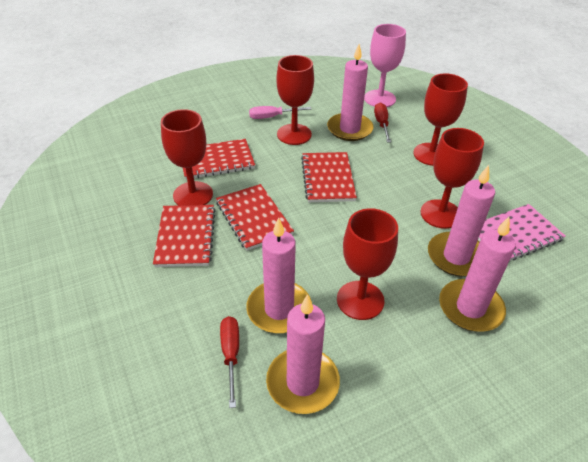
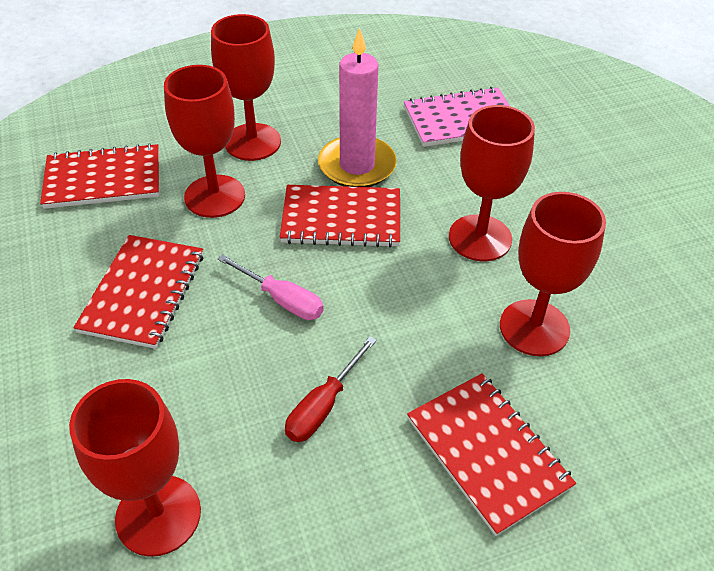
pink candle: [246,217,312,333] [266,294,340,414] [327,44,374,141] [428,165,495,277] [439,217,516,332] = 5 -> [318,27,397,187] = 1
pink goblet: [364,24,406,107] = 1 -> none = 0
red screwdriver: [220,316,239,408] [374,102,391,143] = 2 -> [285,336,377,442] = 1

